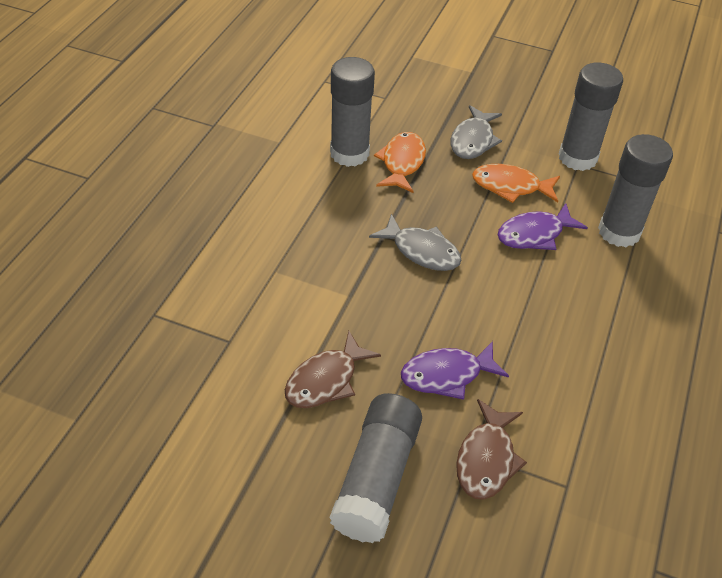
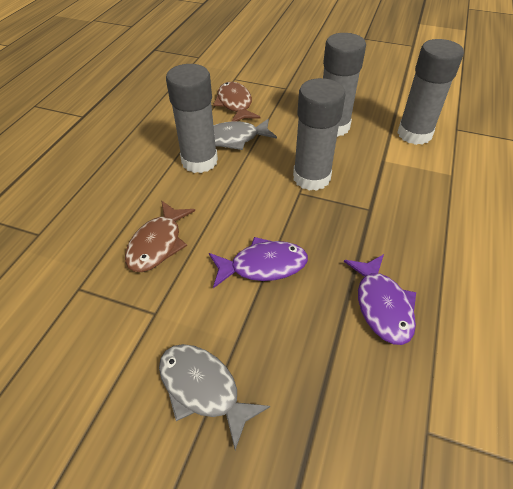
orange fish: [374,132,426,193] [472,164,560,203] = 2 -> none = 0

